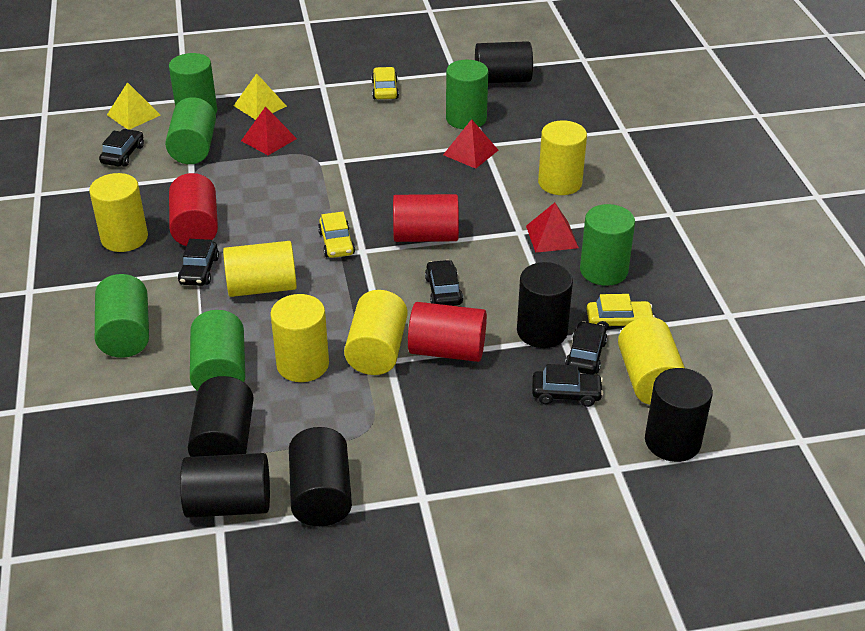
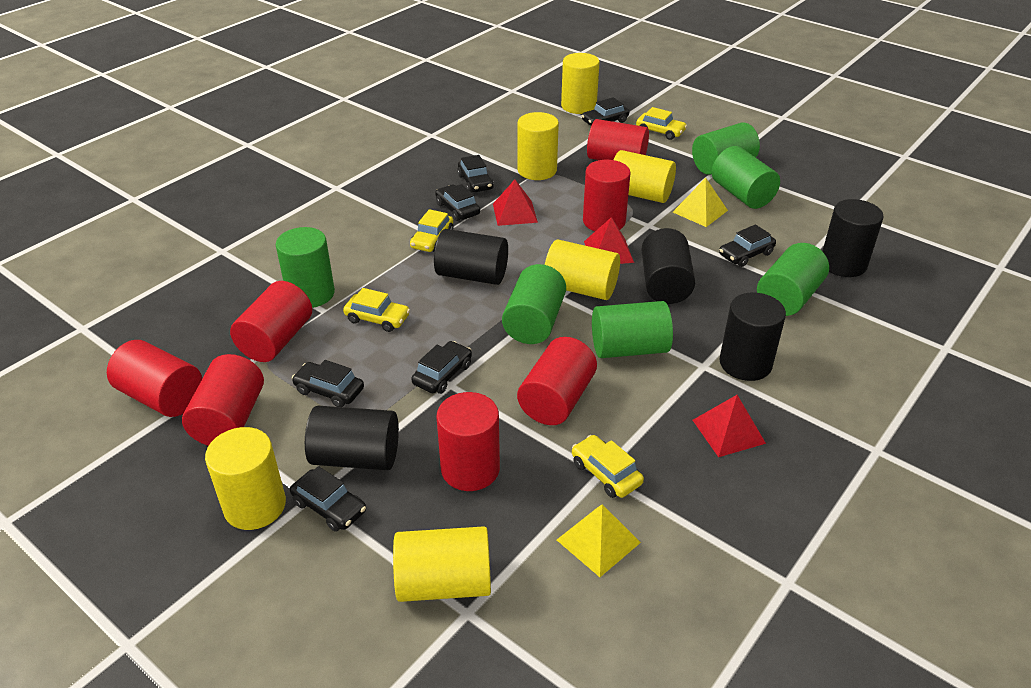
black car: [99,129,144,167] [178,239,219,286] [425,260,463,306] [532,364,603,407] [565,321,607,374] = 5 -> [290,466,366,532] [292,360,364,407] [411,341,472,394] [435,184,480,221] [457,155,494,193] [582,97,629,126] [719,224,776,267] = 7
black cylinder: [180,453,270,518] [188,376,254,457] [289,427,352,526] [475,41,533,83] [517,262,573,348] [645,368,713,462] = 6 -> [305,406,399,470] [434,229,508,285] [641,228,695,304] [720,292,786,381] [823,199,884,277] = 5
red cylinder: [169,173,218,246] [393,194,459,242] [408,302,487,362] = 3 -> [107,340,202,417] [182,354,264,446] [230,281,312,362] [436,392,500,491] [517,337,597,425] [583,160,631,231] [587,119,649,160] = 7
yellow car: [318,212,355,258] [371,67,399,99] [587,294,655,330] = 3 -> [343,288,410,332] [410,209,454,252] [572,435,644,498] [636,107,687,140] = 4

